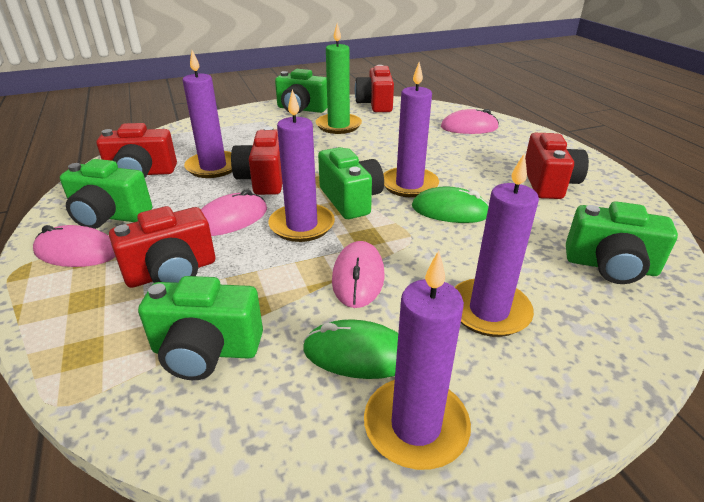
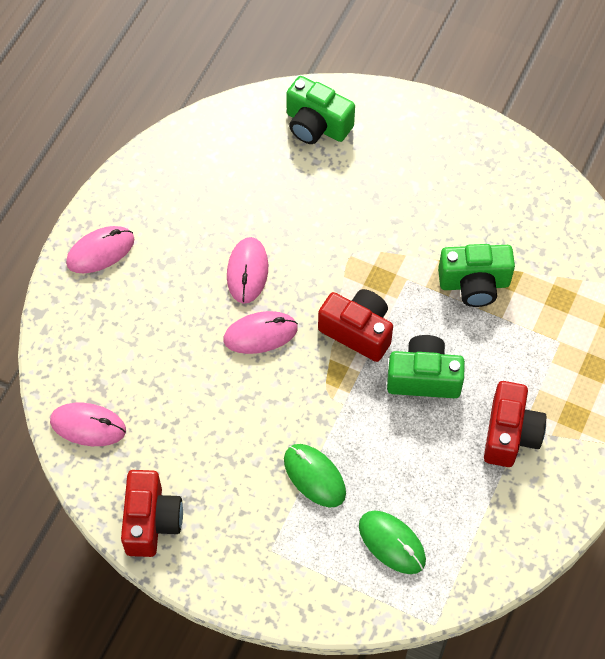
green camera: [60,159,152,229] [138,276,263,380] [275,69,327,114] [318,147,384,219] [566,201,678,284] = 5 -> [286,76,355,144] [387,335,465,398] [438,244,515,307] = 3
green candle: [316,23,362,134] = 1 -> none = 0
purple candle: [183,50,232,178] [268,89,335,242] [364,250,471,470] [383,62,439,198] [455,153,539,337] = 5 -> none = 0
red camera: [96,123,177,178] [109,206,215,288] [231,126,282,195] [355,65,394,112] [525,133,589,199] = 5 -> [121,470,183,557] [318,289,393,362] [484,381,546,467] = 3

